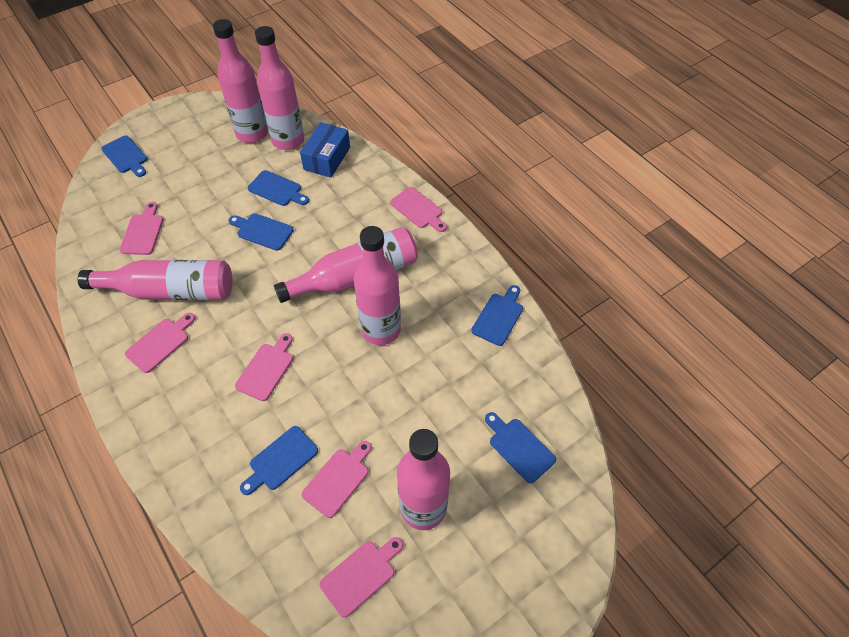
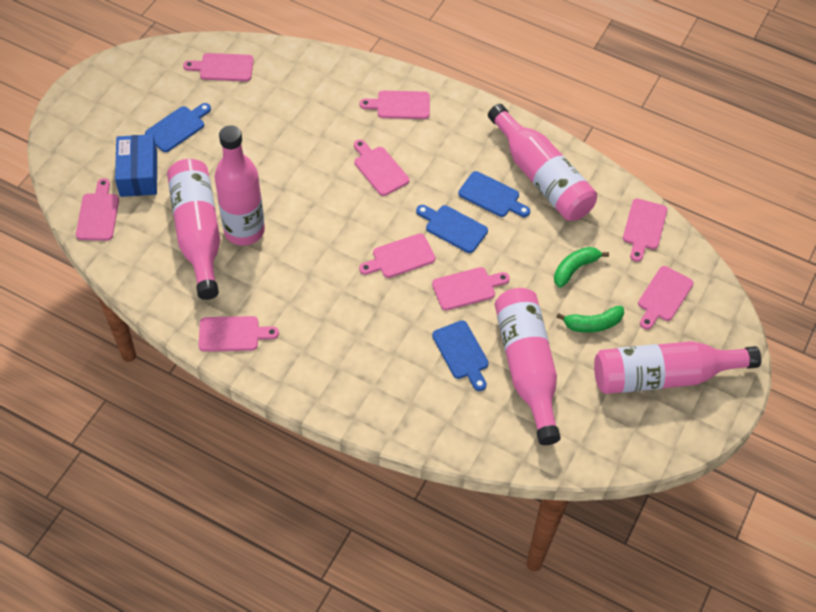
blue cutting board: [101,136,147,177] [229,213,294,251] [240,426,318,495] [248,170,309,206] [471,285,523,346] [485,412,556,483] = 6 -> [145,103,211,152] [416,205,488,253] [432,320,489,391] [458,171,530,217] = 4
green banana: none = 0 -> [554,247,609,288] [556,306,624,333] = 2
pink bottle: [78,260,232,300] [213,19,268,143] [255,26,304,150] [274,227,418,303] [354,226,401,345] [397,429,450,530] = 6 -> [167,159,220,300] [214,125,265,246] [488,104,597,221] [495,288,561,445] [594,341,761,394] = 5
pink cutting board: [120,202,164,255] [125,313,195,373] [235,333,293,401] [302,441,371,518] [319,537,403,617] [390,187,447,232] = 6 -> [76,178,119,241] [183,53,254,81] [199,316,279,352] [354,139,409,196] [359,233,436,278] [360,91,430,119] [432,267,510,311] [623,199,667,262] [638,266,694,329] = 9

